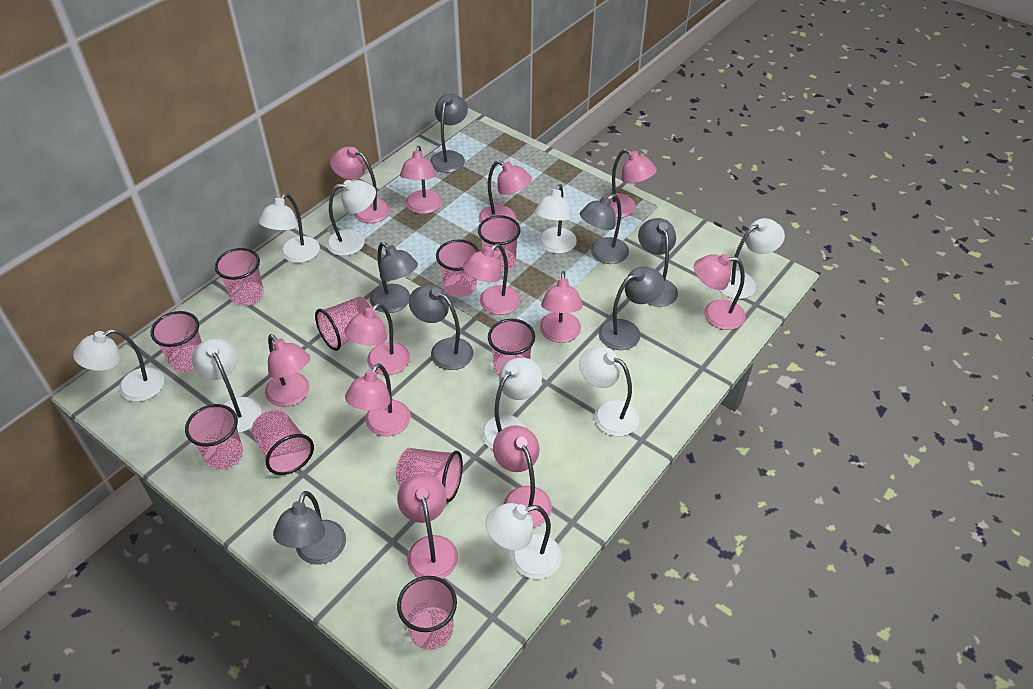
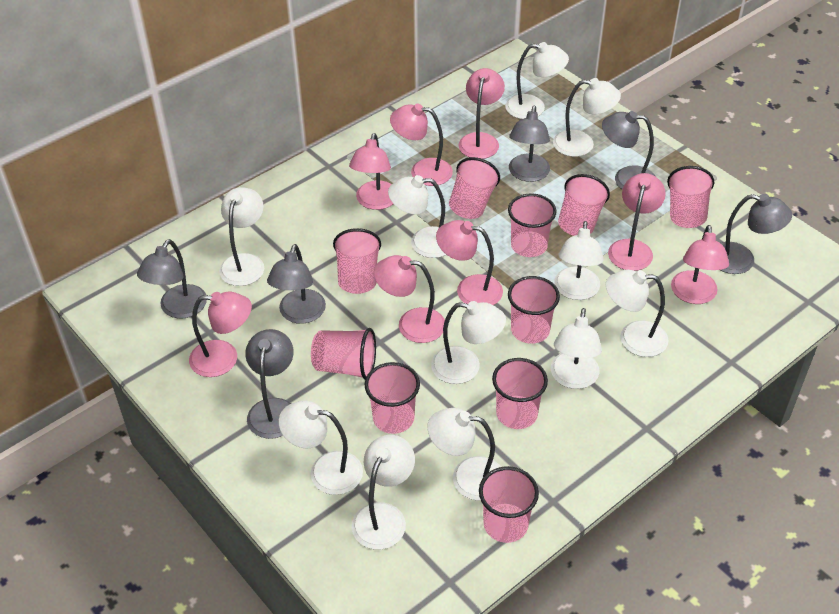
grey lamp: [273,491,346,565] [370,242,418,313] [409,284,473,370] [430,94,468,173] [580,194,629,264] [599,267,665,350] [638,218,678,307] = 7 -> [137,239,207,319] [245,329,294,439] [267,244,326,324] [509,106,550,182] [602,111,656,190] [720,194,792,274] = 6
pink lamp: [265,334,310,407] [330,147,390,223] [344,303,410,375] [345,363,411,436] [397,473,458,579] [400,146,442,214] [463,244,520,315] [479,160,532,223] [493,425,552,528] [540,271,583,343] [606,149,657,218] [694,254,746,330] = 12 -> [189,291,252,377] [349,133,393,210] [374,255,445,343] [390,104,453,186] [436,220,503,305] [458,68,505,159] [608,173,666,271] [671,225,729,304] = 8
white lamp: [73,329,164,402] [192,338,261,433] [258,193,320,263] [326,180,376,256] [481,358,542,449] [486,503,562,579] [534,184,577,254] [579,347,639,436] [719,218,785,299] = 9 -> [219,187,264,286] [279,401,363,495] [352,435,415,550] [388,175,446,258] [427,408,501,500] [431,301,506,384] [505,42,569,119] [551,308,602,389] [553,78,621,157] [555,221,604,300] [606,270,669,357] = 11

